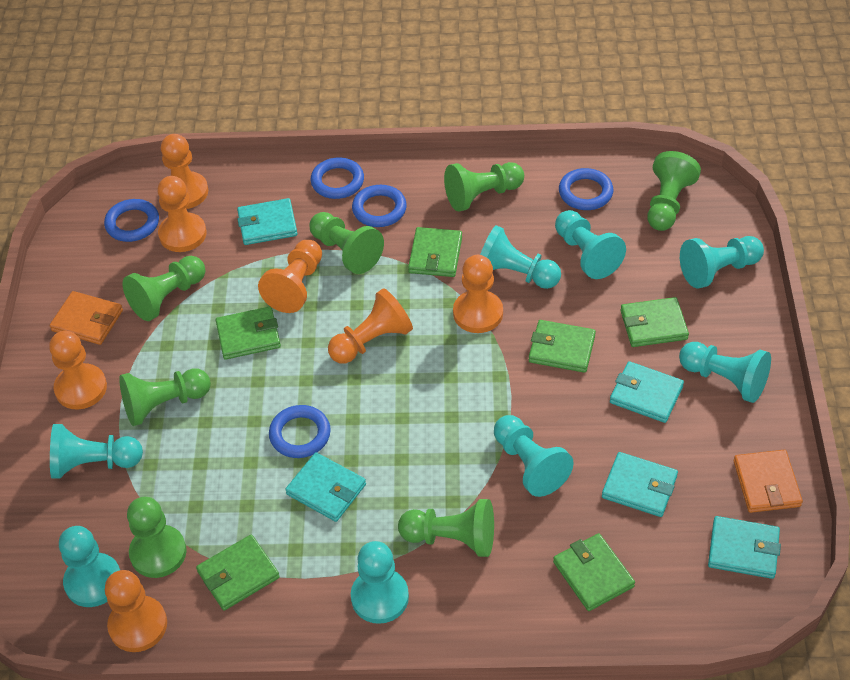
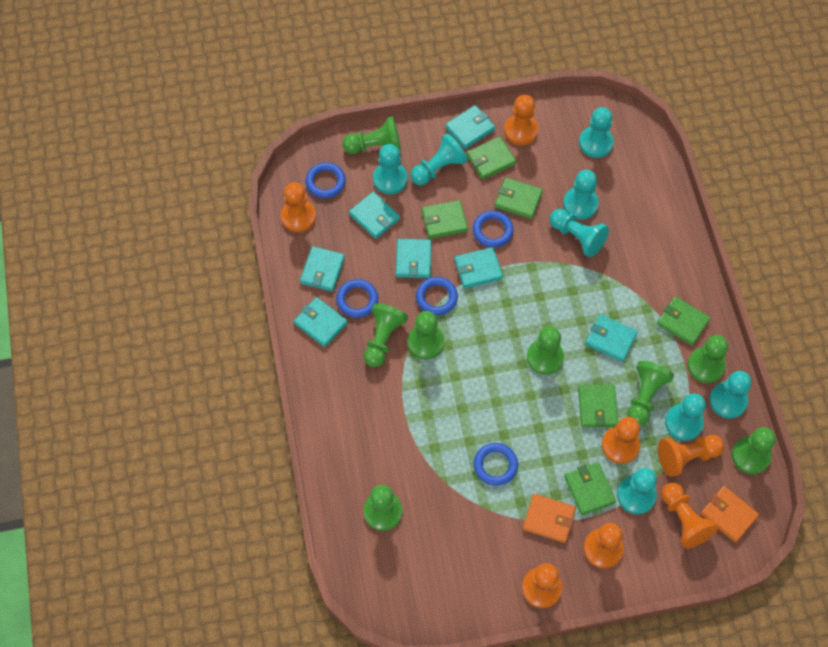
green pawn: [119,368,211,426] [122,256,205,321] [127,497,187,578] [309,212,384,274] [398,499,494,557] [444,162,524,211] [647,151,701,231] = 7 -> [343,116,401,154] [363,485,402,531] [364,303,408,367] [408,311,444,360] [527,327,564,375] [627,361,674,426] [688,335,728,383] [732,427,776,474] = 8
turquoise wallet: [237,198,297,245] [285,452,366,522] [602,452,678,517] [610,361,684,423] [708,516,781,579] = 5 -> [294,297,348,347] [300,246,345,292] [349,192,400,239] [396,239,432,278] [445,105,495,149] [454,247,503,289] [585,314,638,362] = 7

